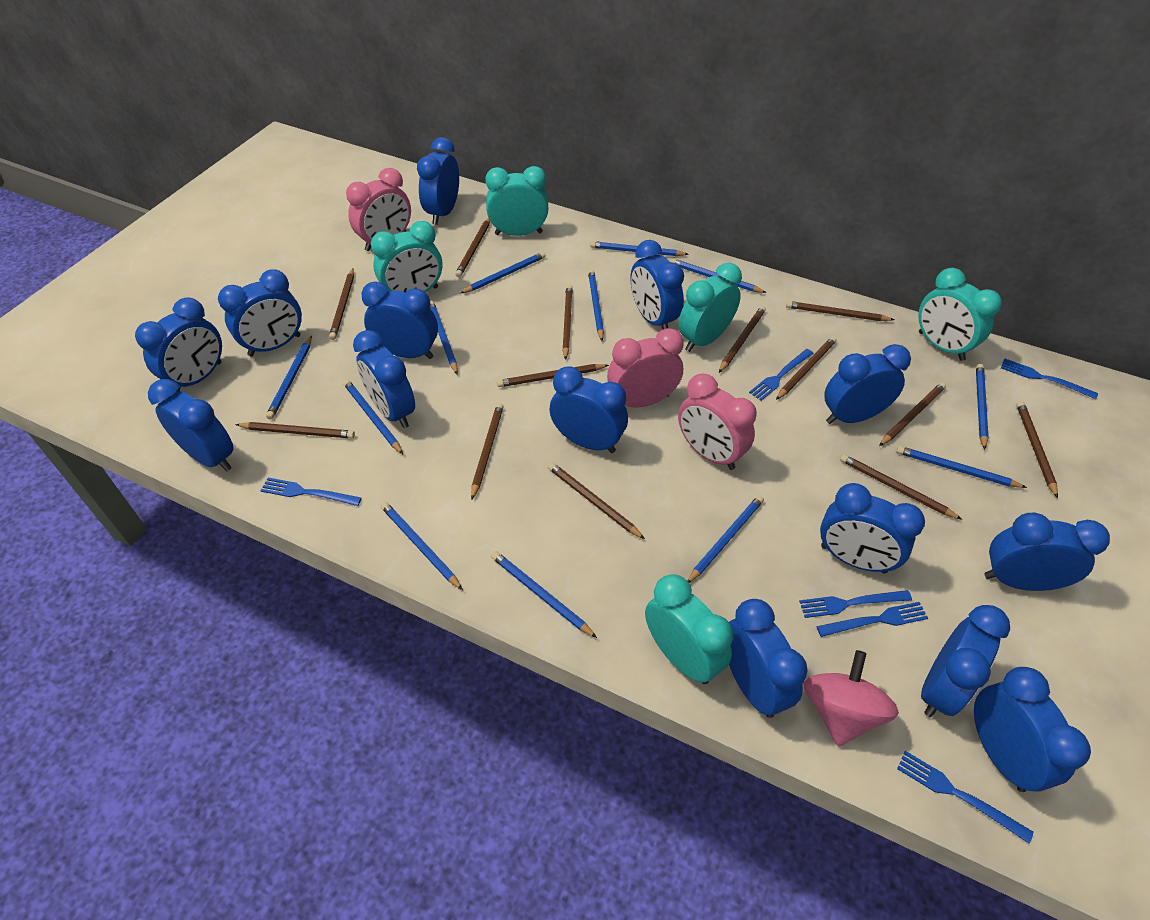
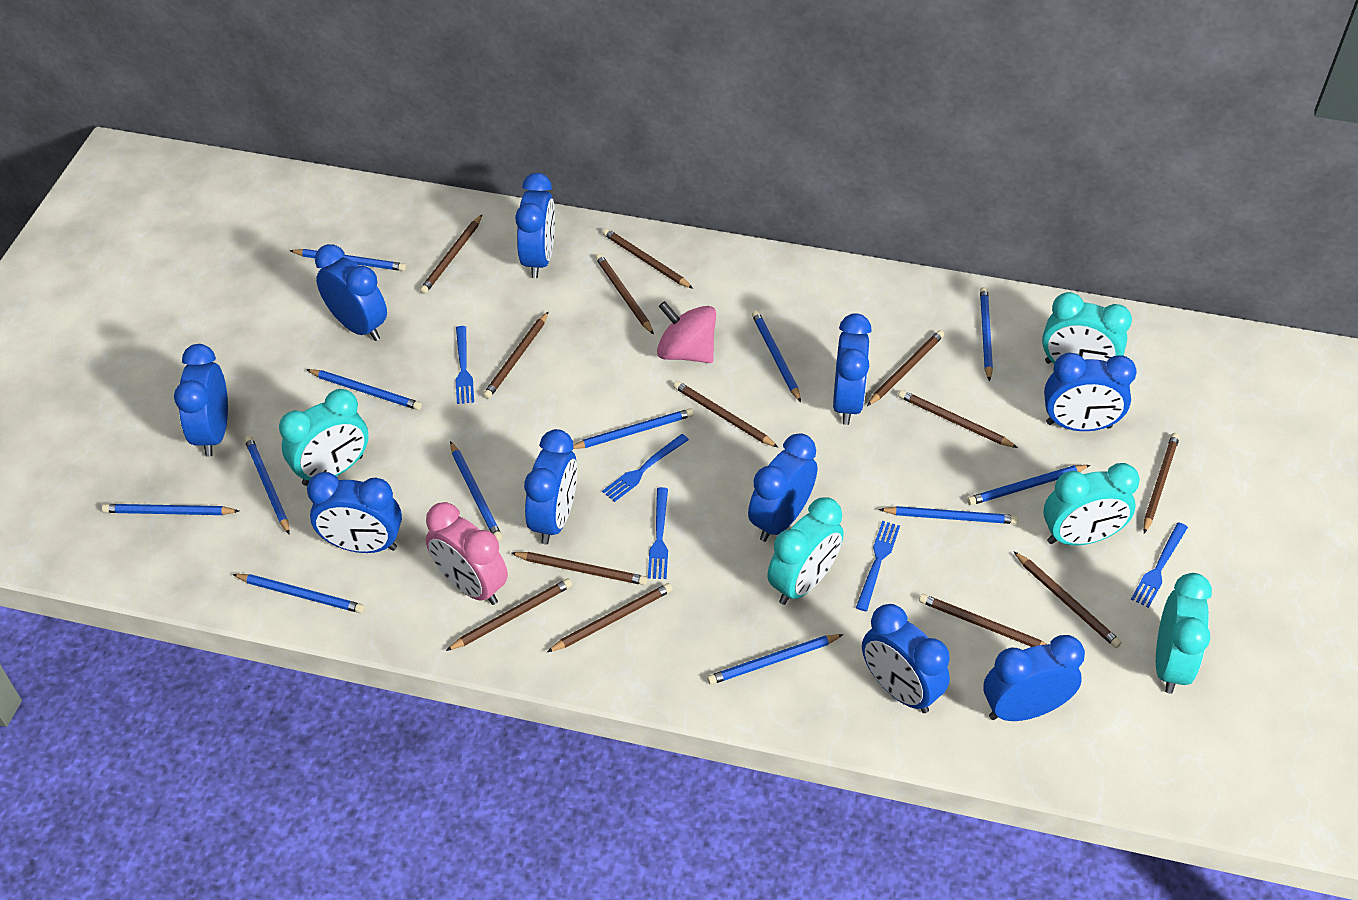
blue clock: [135,297,222,392] [148,379,234,471] [218,269,302,356] [353,330,415,428] [361,282,438,359] [417,137,459,225] [550,366,628,453] [630,240,684,329] [729,599,808,718] [820,483,925,574] [824,344,911,424] [921,605,1010,717] [974,667,1091,792] [984,513,1110,591] = 14 -> [174,344,228,457] [307,472,402,553] [315,244,387,341] [515,173,555,278] [524,429,577,544] [748,433,817,542] [833,313,872,425] [862,604,950,713] [983,635,1085,721] [1044,353,1137,431] = 10
blue fork: [260,478,362,506] [749,349,814,401] [799,590,912,618] [817,602,928,637] [897,751,1033,843] [1001,358,1098,399] = 6 -> [455,326,474,404] [602,434,689,502] [648,487,668,579] [856,521,900,611] [1131,522,1188,608] = 5
pink clock: [346,168,411,251] [607,328,684,407] [678,374,757,470] = 3 -> [426,502,508,605] = 1

